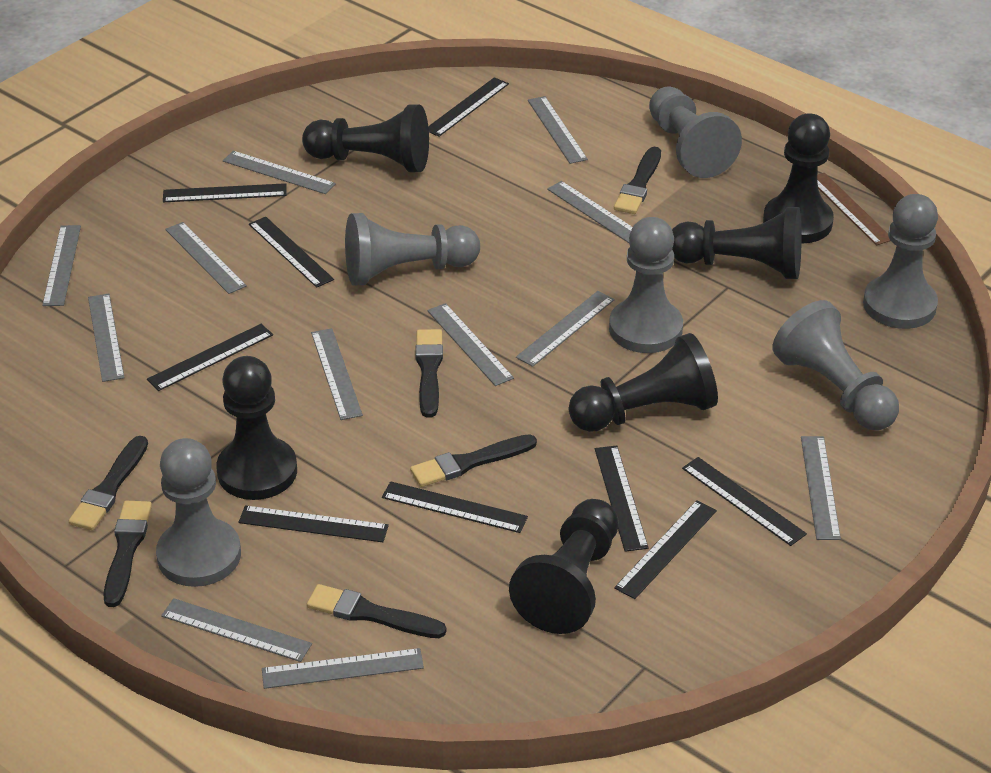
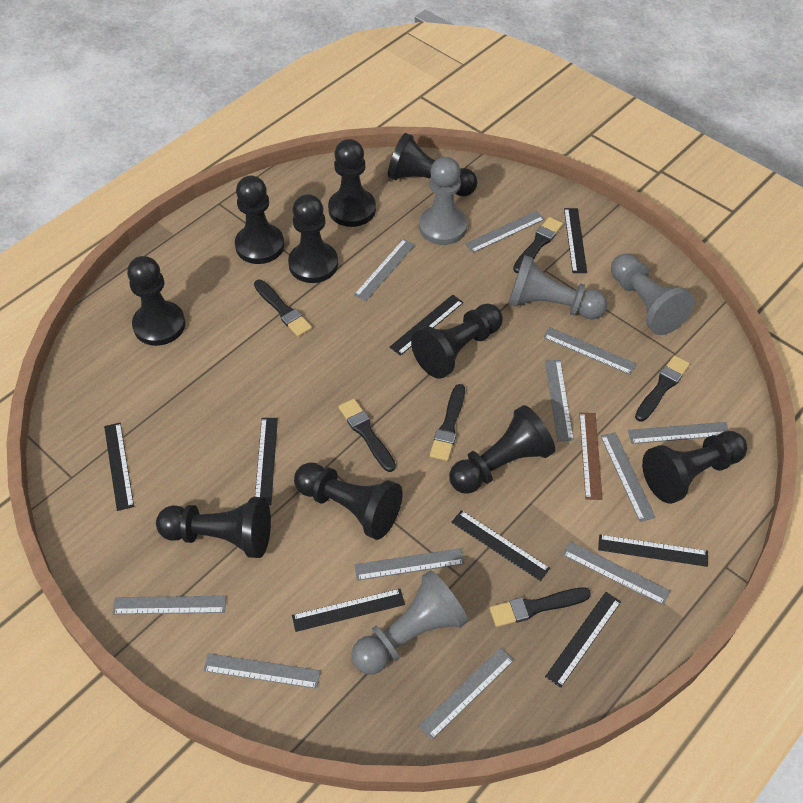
black pawn: [216,356,297,500] [302,104,429,172] [509,499,619,634] [568,333,718,432] [672,207,802,279] [763,114,834,244] = 6 -> [127,256,185,346] [156,497,271,558] [235,175,284,264] [288,194,338,283] [294,462,403,540] [328,139,376,227] [388,133,478,196] [411,304,503,379] [449,405,555,494] [642,431,747,504] = 10
black ruler: [147,324,273,391] [163,183,287,202] [239,505,389,542] [249,217,334,288] [382,481,528,533] [428,77,509,137] [595,446,649,552] [614,500,717,599] [682,457,807,546] = 9 -> [104,423,134,511] [255,418,278,505] [292,589,405,632] [389,295,464,356] [451,510,550,581] [545,592,621,688] [564,208,587,273] [598,535,708,567] = 8
grey pawn: [156,438,241,587] [345,213,480,286] [609,217,683,353] [649,87,742,178] [773,300,899,431] [863,194,938,329] = 6 -> [352,570,468,674] [419,157,467,245] [508,255,608,319] [611,254,695,335] = 4
grey ruler: [42,225,81,306] [88,294,125,382] [161,598,312,662] [165,222,247,294] [223,151,336,194] [262,648,424,689] [311,328,363,420] [427,303,514,386] [516,291,615,367] [528,96,588,164] [547,181,633,243] [801,436,841,540] = 12 -> [112,596,226,614] [203,653,321,689] [354,239,415,301] [354,548,465,581] [419,648,514,740] [465,211,545,253] [543,327,636,375] [545,360,574,441] [562,541,670,605] [601,432,656,522] [628,422,729,444] = 11

